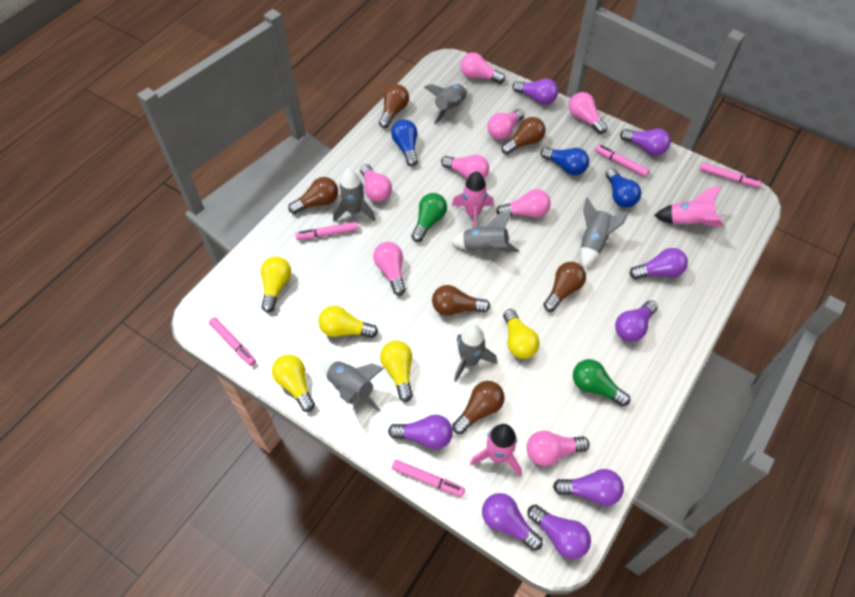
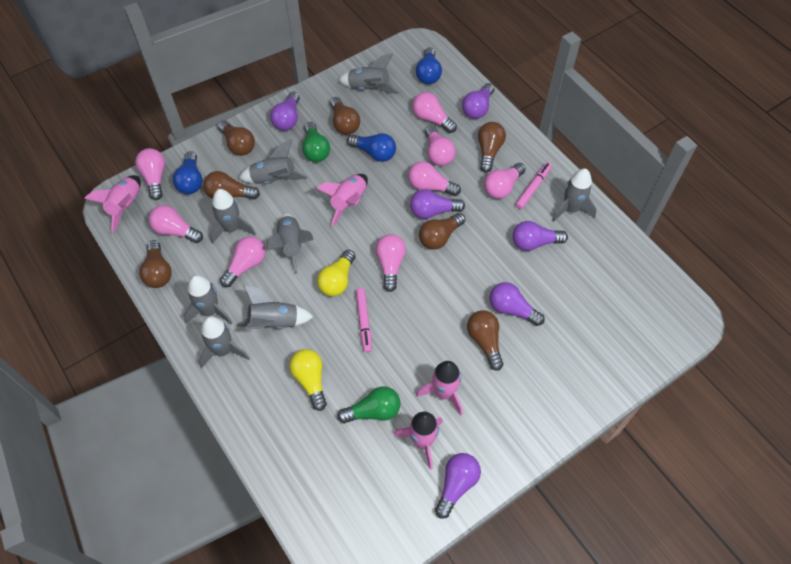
brown light bulb: [288,177,338,214] [379,84,409,128] [432,285,490,316] [452,381,505,434] [501,117,545,155] [543,262,586,312] = 6 -> [139,240,172,288] [203,171,260,200] [218,120,255,156] [330,97,360,135] [419,213,466,250] [467,310,503,371] [478,122,506,173] = 7
grey rocket: [323,361,384,411] [333,169,375,221] [424,84,468,125] [450,211,519,252] [454,324,497,382] [580,197,629,268] = 6 -> [184,275,232,324] [199,316,249,368] [210,189,256,244] [237,285,313,329] [239,139,307,184] [267,213,314,274] [338,53,399,94] [552,168,597,222] = 8
pink marker: [209,317,256,366] [295,222,358,240] [392,460,465,497] [595,145,649,177] [700,162,761,188] = 5 -> [356,288,372,353] [515,162,552,209] = 2
pink rocket: [452,171,493,229] [470,424,521,477] [654,185,723,226] = 3 -> [84,175,141,233] [316,174,368,227] [394,412,443,470] [416,361,462,416] = 4
purple light bulb: [388,415,453,449] [482,493,543,551] [512,79,558,105] [528,504,591,559] [553,469,624,506] [615,300,658,342] [620,129,671,156] [629,248,688,279] = 8 -> [270,92,300,131] [410,190,465,219] [435,453,481,519] [462,83,495,119] [489,282,545,326] [513,221,568,251] = 6
yellow light bulb: [261,257,291,313] [272,354,315,412] [318,306,378,338] [380,341,413,402] [503,309,540,359] = 5 -> [289,349,327,411] [317,250,356,296] = 2

